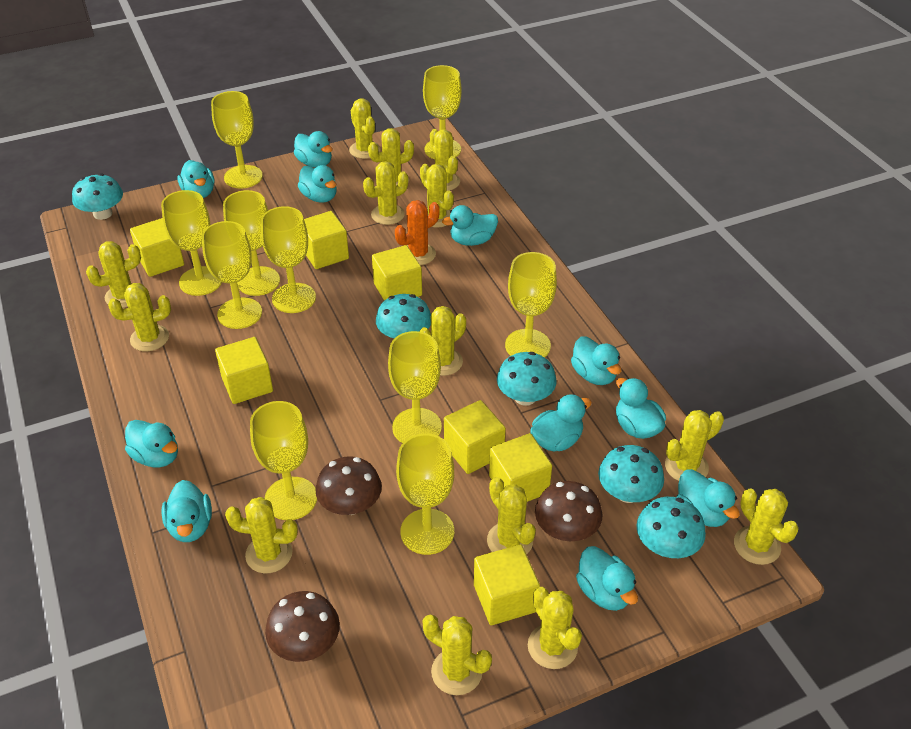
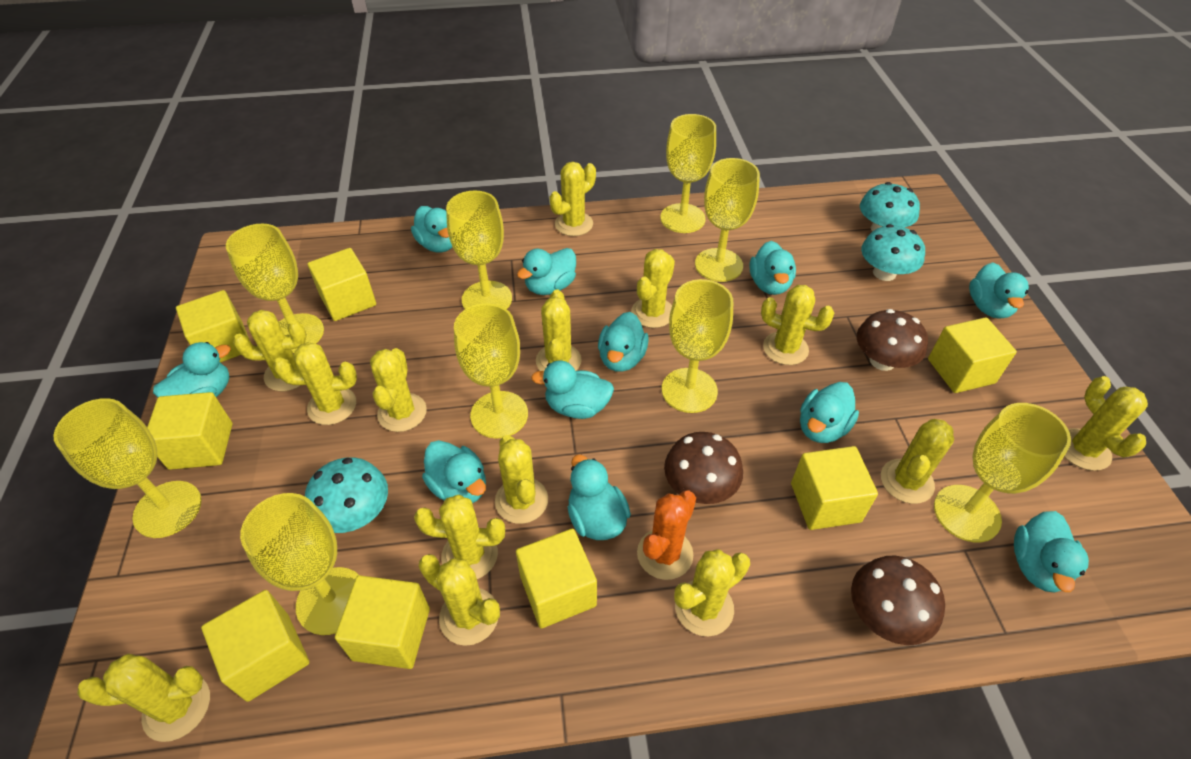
turquoise mushroom: [72,173,123,220] [376,294,431,338] [497,352,557,406] [598,445,664,503] [636,497,706,558] = 5 -> [305,457,388,533] [860,182,920,231] [861,224,925,281] = 3
yellow cube: [130,218,184,277] [215,337,273,404] [304,211,349,269] [372,245,422,301] [444,400,506,474] [474,545,540,625] [489,433,552,502] = 7 -> [147,392,233,470] [176,290,249,363] [201,590,309,702] [307,248,376,321] [335,575,430,669] [516,529,597,628] [791,446,878,530] [928,317,1017,393] = 8
yellow goblet: [161,190,222,296] [202,221,262,329] [211,91,263,188] [223,190,280,296] [250,401,317,520] [261,206,316,313] [388,331,442,443] [396,434,454,555] [423,65,462,159] [505,252,557,358] = 10 -> [53,398,202,538] [226,224,324,353] [240,493,359,635] [446,190,512,309] [454,303,528,439] [660,114,716,233] [662,279,733,413] [695,158,760,282] [934,403,1071,543] = 9

